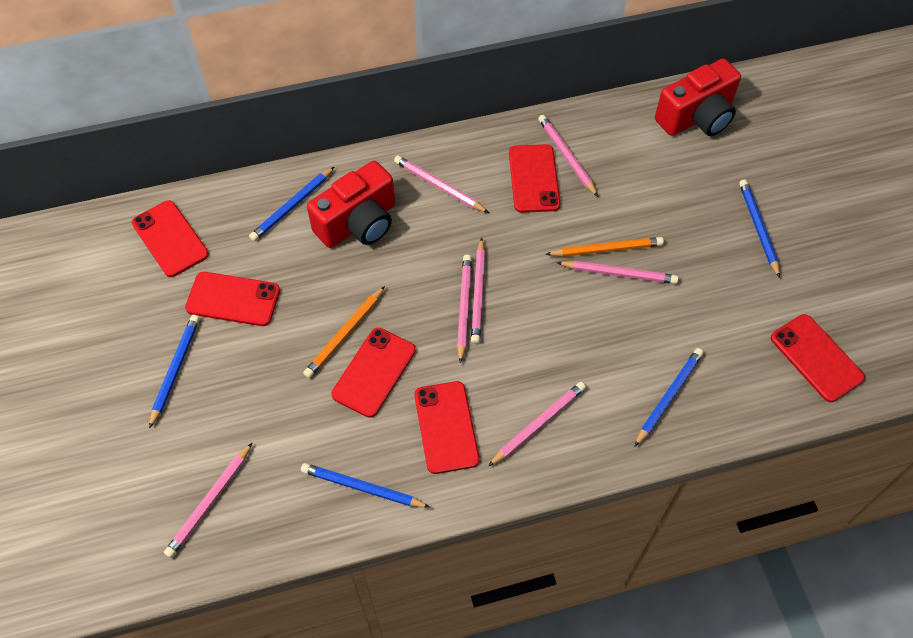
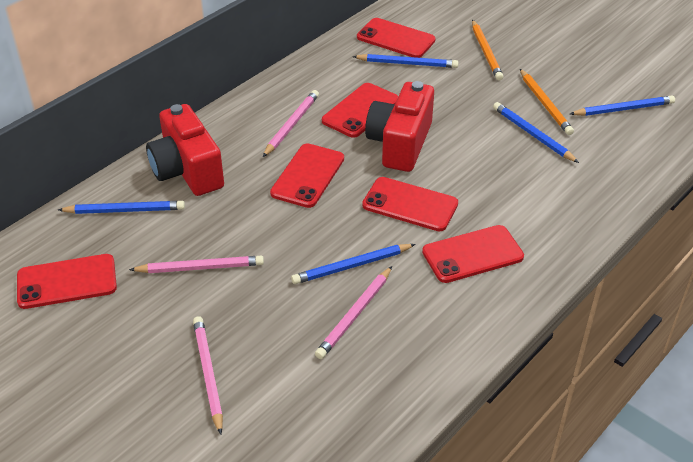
pink pencil: [164,443,252,558] [394,155,489,213] [457,255,472,364] [471,238,485,344] [488,382,586,466] [538,115,598,197] [556,261,678,284] = 7 -> [129,256,264,273] [193,316,223,435] [263,90,319,157] [315,266,392,359] = 4

